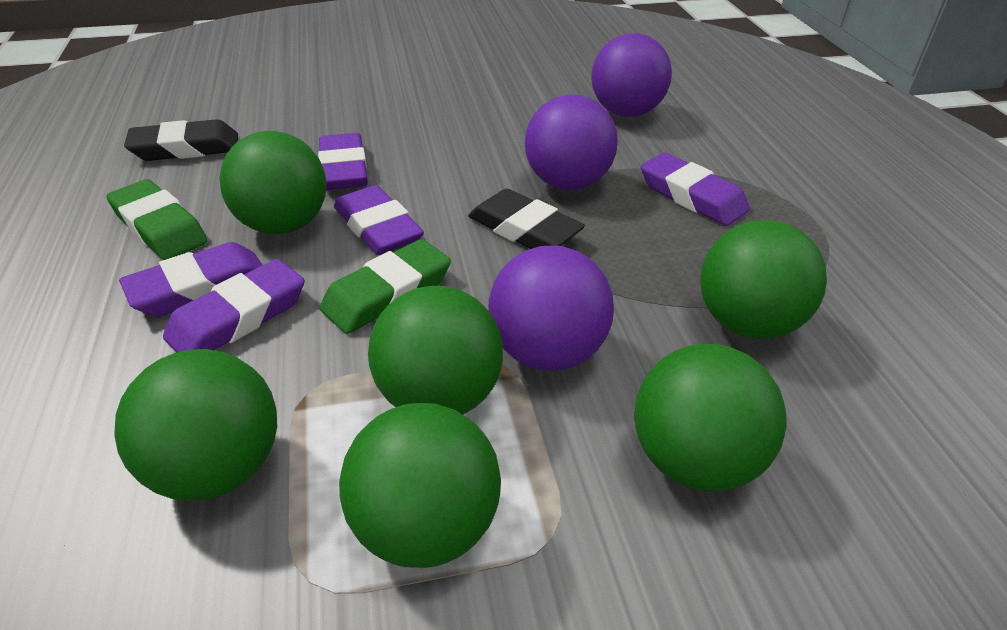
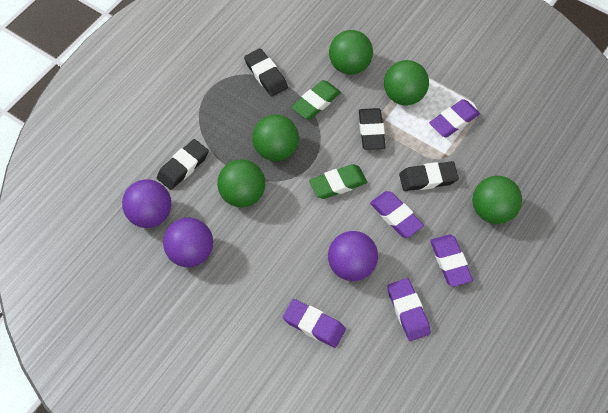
black eraser: [124,119,238,161] [468,189,585,249] = 2 -> [157,139,209,190] [244,48,288,96] [359,108,386,150] [399,161,459,191] = 4
green ball: [115,349,277,501] [219,131,326,234] [339,403,501,568] [368,286,503,415] [634,344,787,492] [700,220,827,339] = 6 -> [217,159,266,207] [252,114,299,161] [329,30,373,75] [384,60,429,105] [473,176,522,224] = 5

